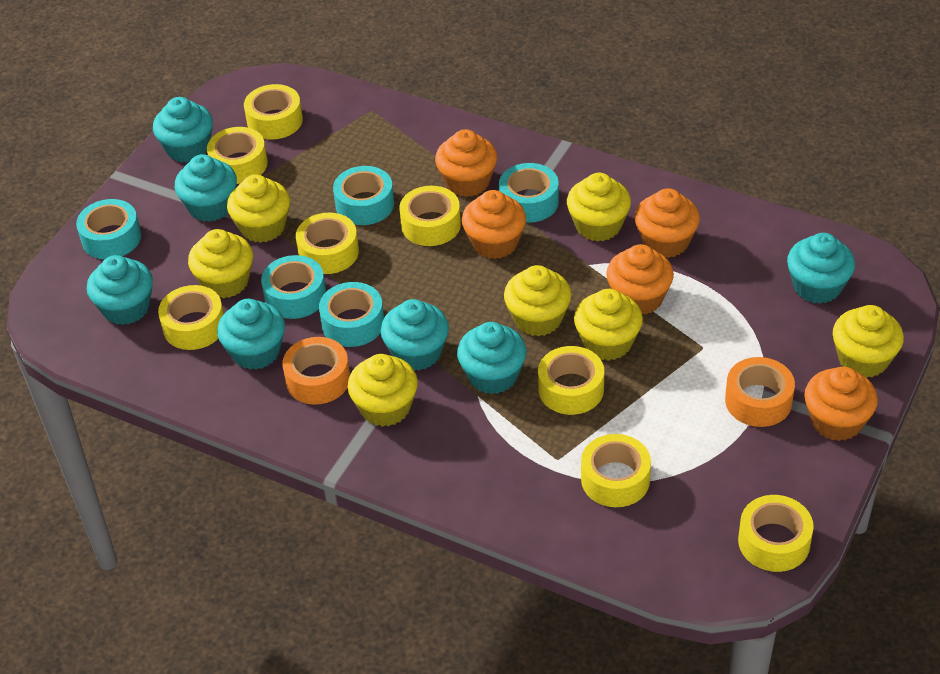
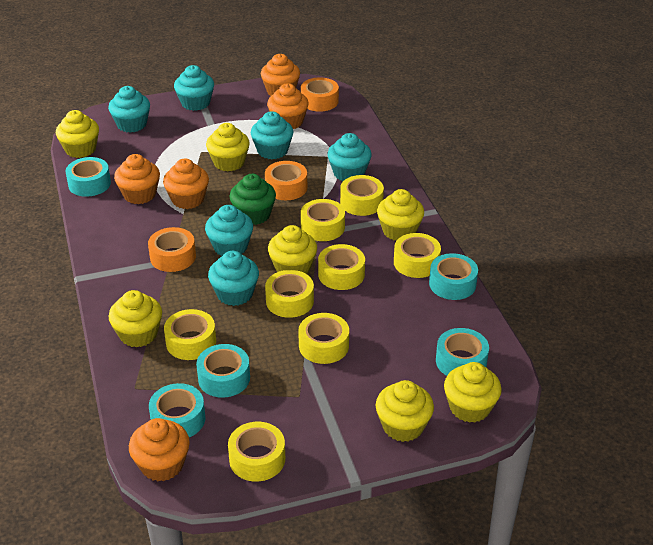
green cupcake: none = 0 -> [229,174,276,225] = 1
orange tape: [282,337,350,405] [725,357,795,427] = 2 -> [148,227,196,272] [265,161,307,200] [301,77,339,112] = 3
turquoise cupcake: [87,255,153,325] [153,97,213,163] [175,154,237,222] [217,299,285,370] [381,299,449,371] [457,322,526,394] [787,233,855,304] = 7 -> [108,86,150,133] [174,65,214,111] [205,205,253,256] [208,251,259,306] [251,111,293,159] [327,133,371,181] = 6

